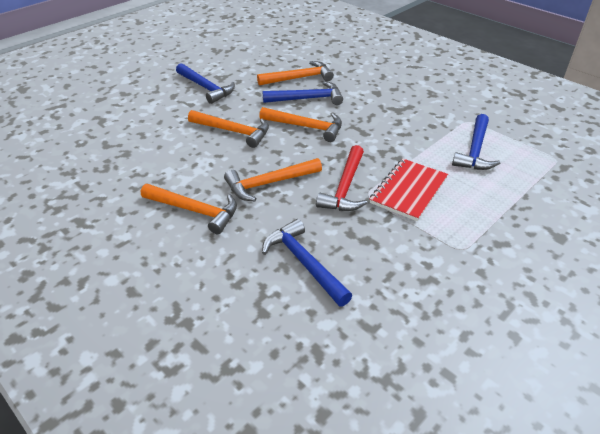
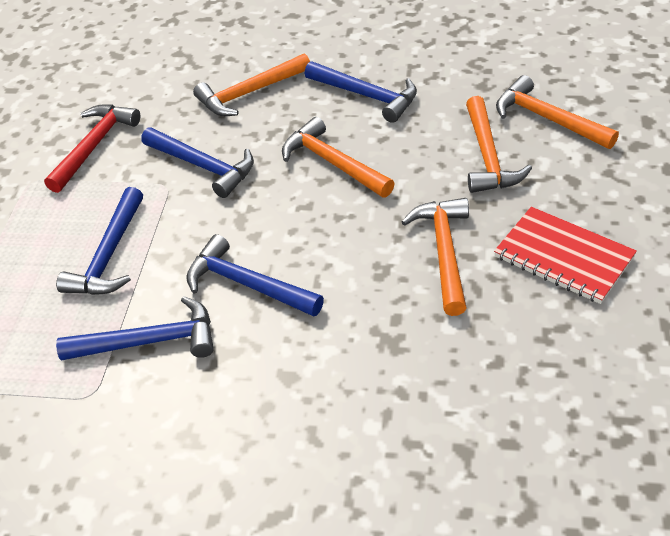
blue hammer: [176,63,235,104] [262,219,352,307] [263,81,343,105] [452,114,500,170] = 4 -> [56,187,143,295] [56,296,214,360] [141,127,254,198] [186,234,324,316] [305,61,417,123] = 5

